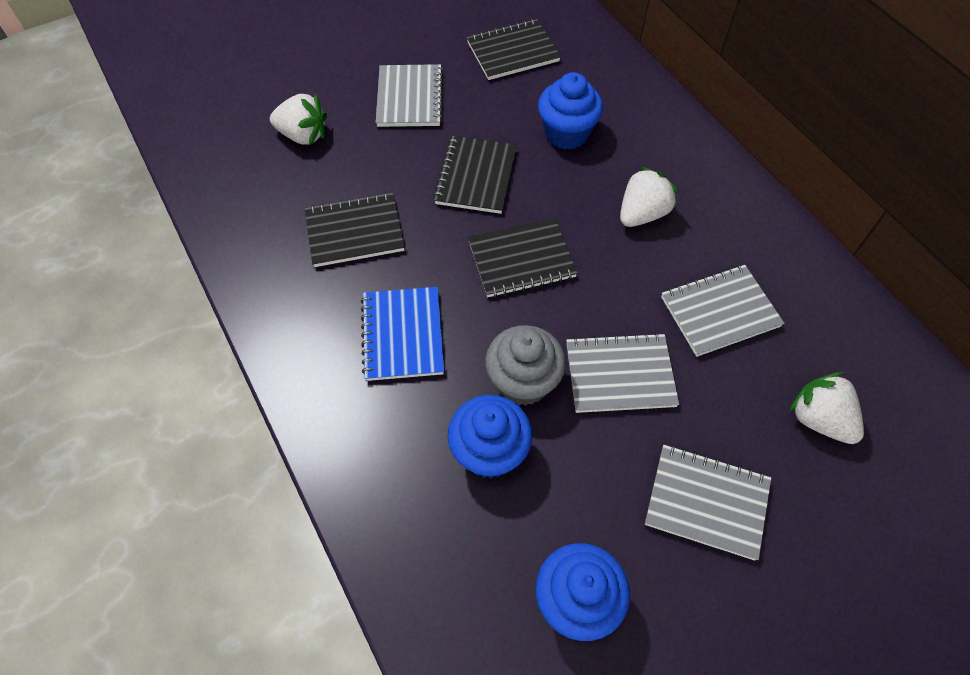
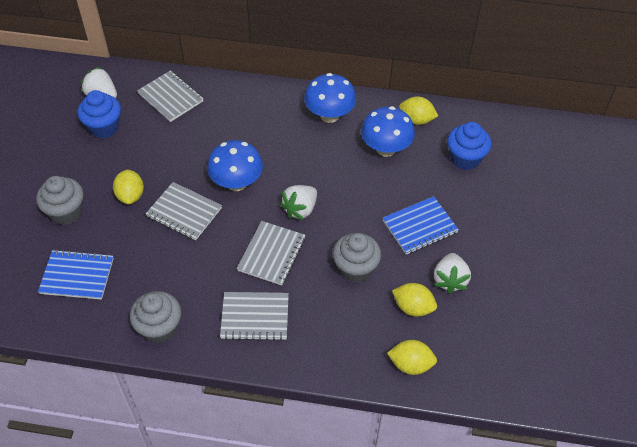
black notebook: [305,192,405,267] [433,136,517,214] [467,19,561,80] [468,217,578,297] = 4 -> none = 0
blue cupcake: [448,395,532,478] [536,543,630,641] [538,72,603,150] = 3 -> [77,90,121,138] [447,122,491,170] = 2
blue mushroom: none = 0 -> [207,140,263,191] [304,73,356,123] [361,106,415,157] = 3
blue notebook: [361,287,444,381] = 1 -> [38,249,114,300] [383,196,459,255] = 2
grey cupcake: [485,325,566,406] = 1 -> [36,176,84,225] [130,291,181,344] [333,233,381,283] = 3
yellow lemon: none = 0 -> [113,169,144,204] [387,340,437,375] [392,283,437,317] [399,96,438,125] = 4

